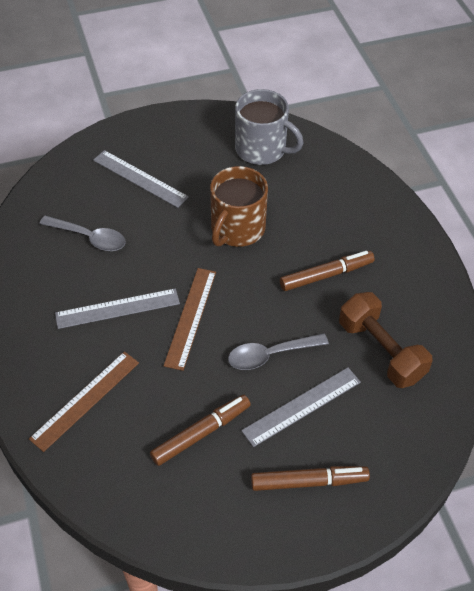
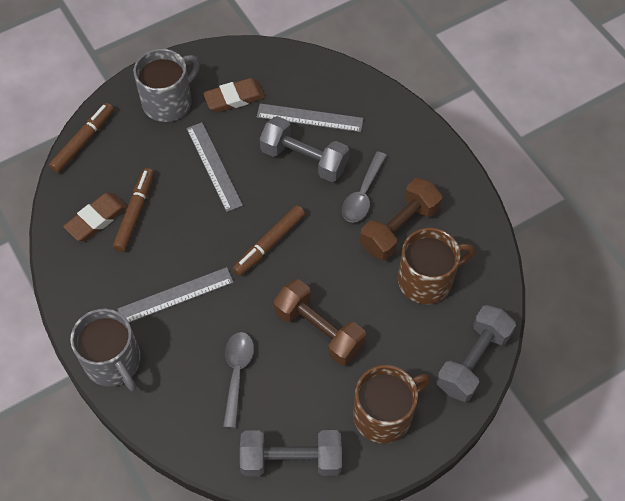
brown dumbbell: [339,292,433,388] = 1 -> [274,279,366,365] [360,178,442,260] = 2
brown eraser: none = 0 -> [63,193,128,241] [203,78,265,112] = 2
brown mug: [210,166,268,247] = 1 -> [353,365,430,444] [398,228,475,304] = 2
brown ruler: [29,351,139,452] [164,268,216,371] = 2 -> none = 0
grey dumbbell: none = 0 -> [240,430,342,476] [260,116,349,182] [436,305,516,402] = 3
grey mug: [235,89,303,165] = 1 -> [70,309,141,392] [133,49,200,122] = 2

